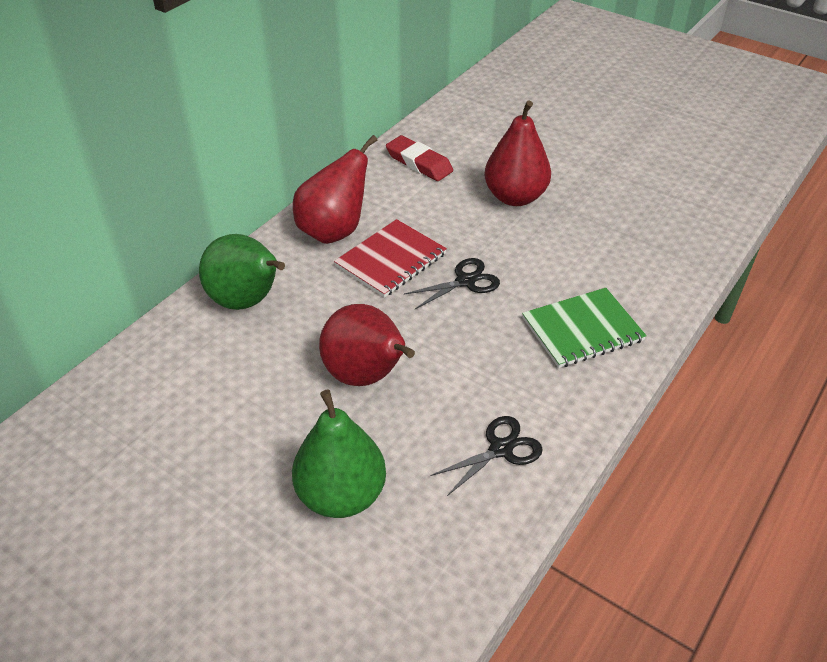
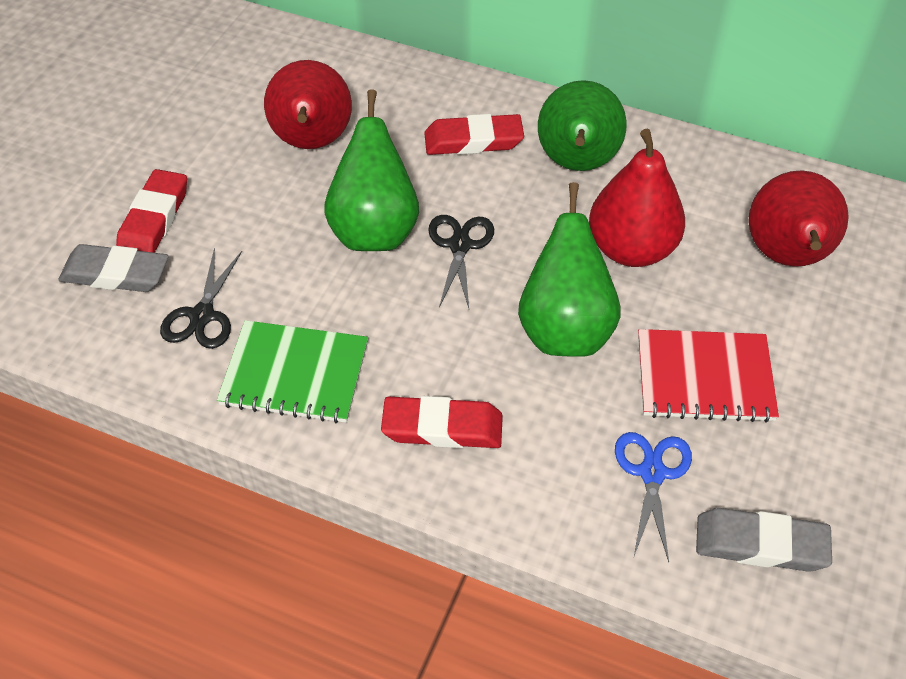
blue scissors: none = 0 -> [615,432,692,562] = 1
green pear: [199,234,285,310] [292,390,386,518] = 2 -> [324,89,419,251] [518,182,621,357] [538,80,627,171] = 3
grey eraser: none = 0 -> [58,244,169,292] [696,508,832,572] = 2
red eraser: [386,135,453,181] = 1 -> [116,169,187,253] [381,396,503,448] [424,114,524,155] = 3

